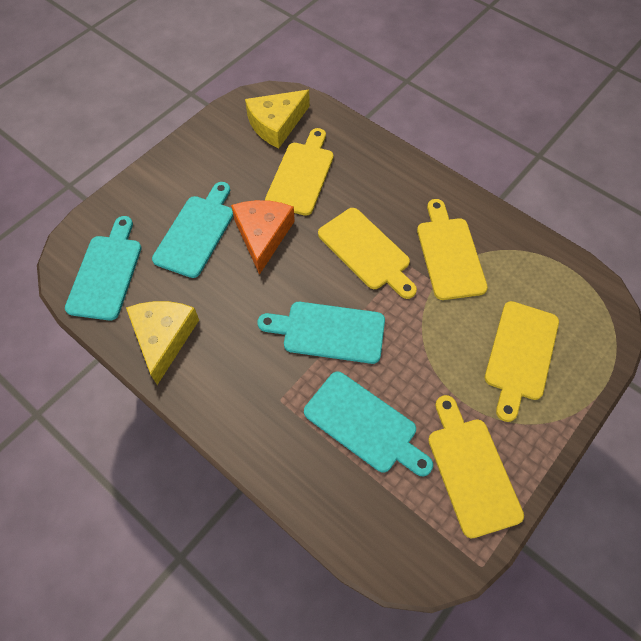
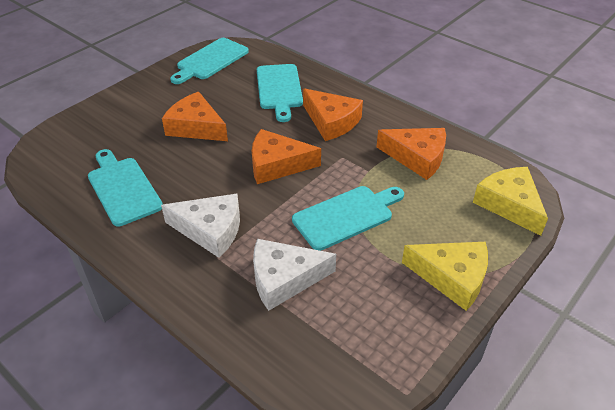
orange cheese: [231,200,295,275] = 1 -> [162,92,228,141] [252,129,321,184] [303,88,363,141] [376,128,446,180] = 4
white cheese: none = 0 -> [161,194,240,258] [253,239,336,311] = 2
yellow cutting board: [265,128,333,216] [318,208,417,299] [417,199,488,300] [428,395,524,538] [485,301,559,422] = 5 -> none = 0

